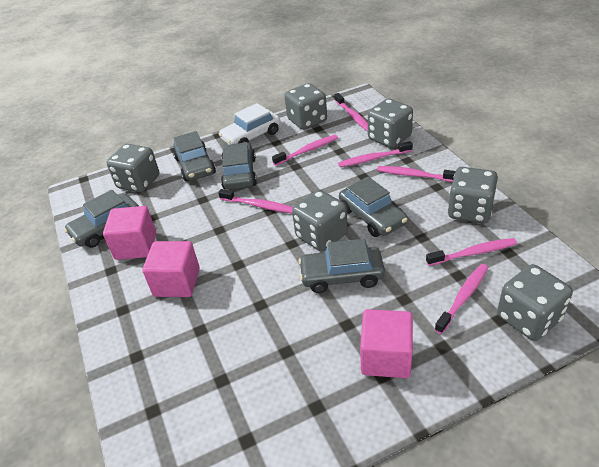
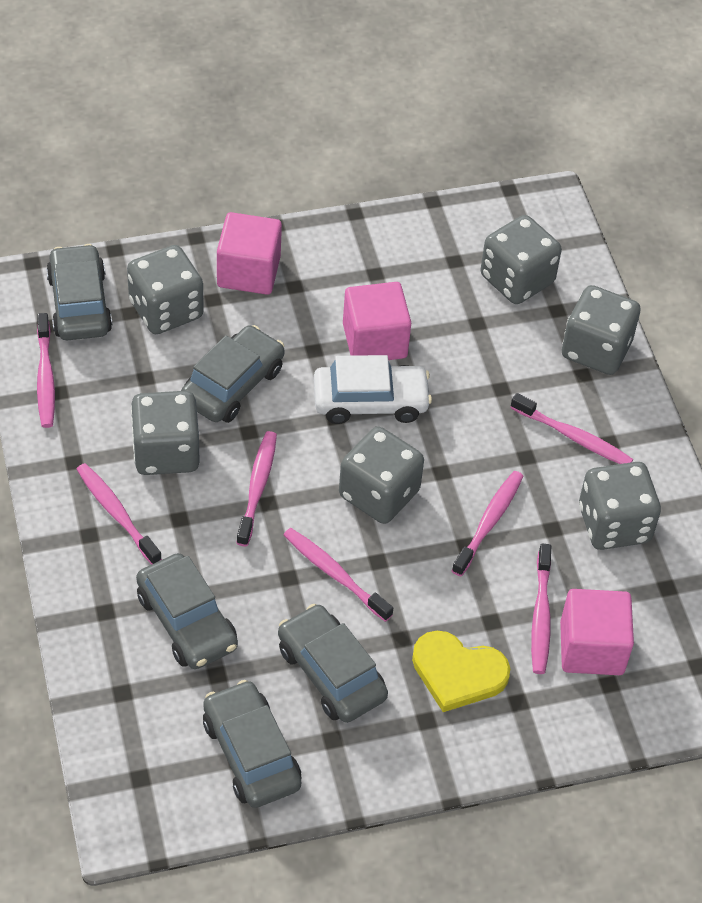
yellow heart: none = 0 -> [412,631,510,712] = 1

